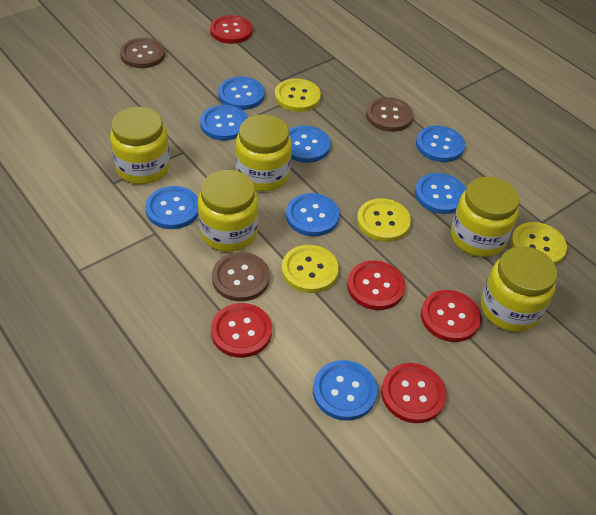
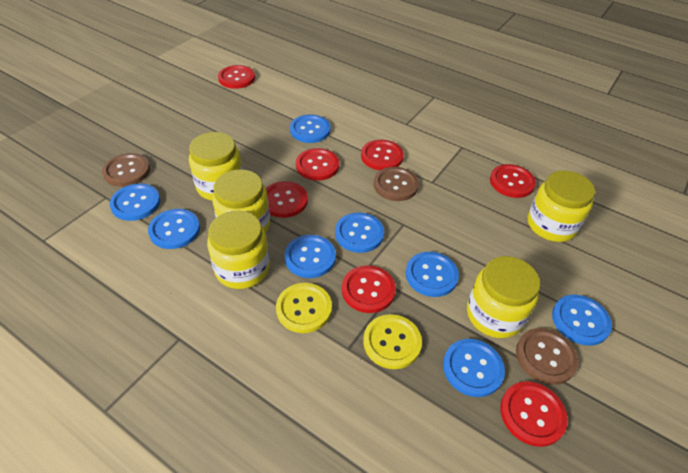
red button: [210,15,252,44] [211,303,272,358] [347,261,405,310] [381,363,446,423] [421,290,481,342] = 5 -> [218,65,255,89] [265,181,308,218] [296,148,339,181] [342,265,396,313] [361,140,404,170] [490,164,536,198] [500,381,568,447] = 7
yellow button: [275,79,321,112] [282,245,339,293] [357,198,411,242] [511,222,567,265] = 4 -> [276,283,332,333] [363,314,422,369] = 2

